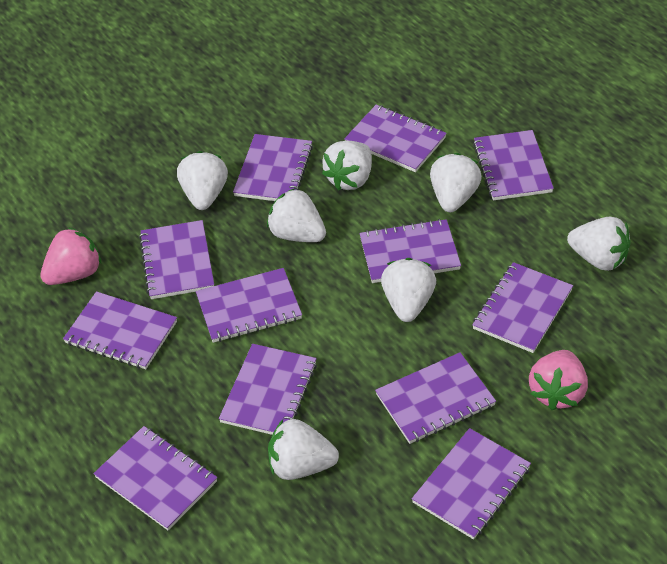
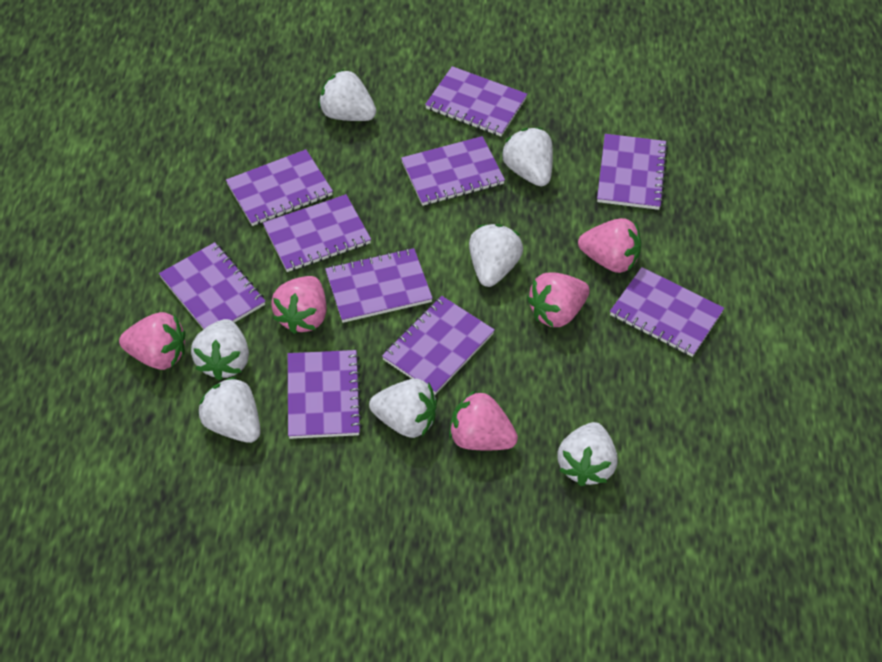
pink strawberry: [40,227,101,285] [529,350,588,410] = 2 -> [119,312,185,370] [271,276,327,334] [449,390,518,451] [527,272,590,327] [578,218,641,273] = 5
purple notebook: [63,291,177,369] [93,426,217,530] [139,220,214,299] [196,268,302,343] [219,344,317,435] [233,134,313,201] [344,105,447,172] [360,219,461,283] [375,352,496,444] [412,428,531,539] [472,262,573,353] [473,130,554,200] = 12 -> [159,242,266,330] [226,149,333,226] [263,194,371,272] [288,350,362,439] [325,248,433,323] [382,296,495,395] [401,136,505,206] [425,66,527,136] [597,134,668,210] [610,267,724,357] = 10

